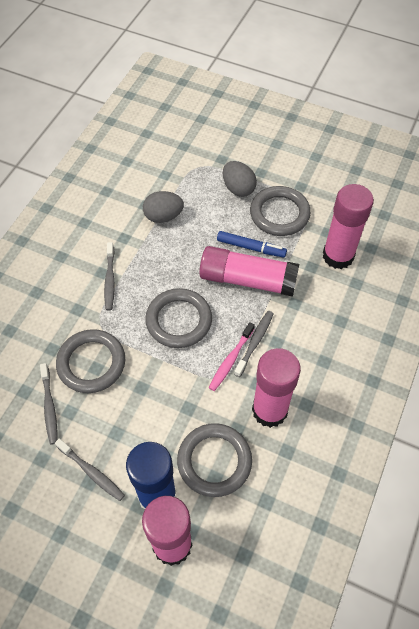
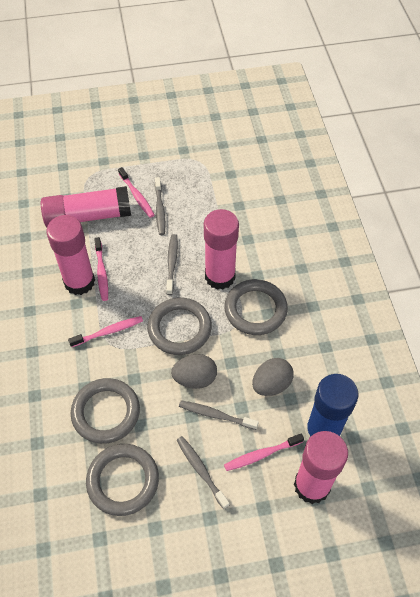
blue marker: [217,231,287,258] = 1 -> none = 0
pink toothbrush: [209,322,255,391] = 1 -> [68,316,143,347] [94,237,108,301] [118,167,154,218] [224,433,304,471] = 4

